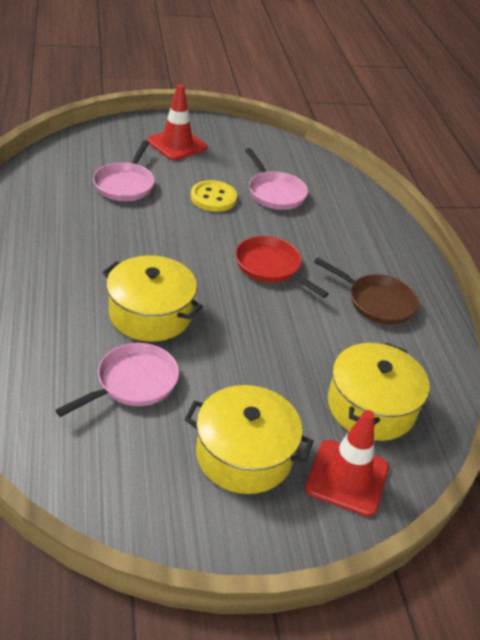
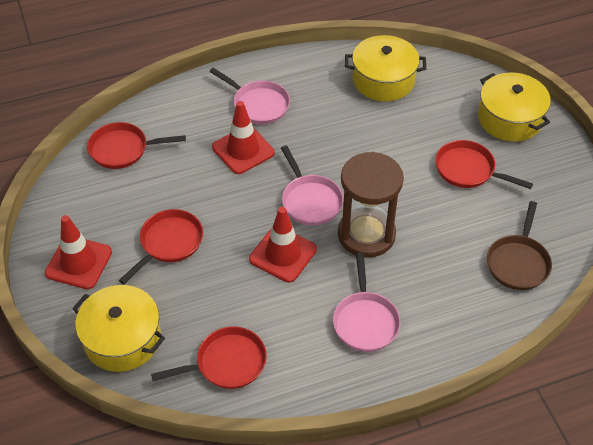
brown hourglass: none = 0 -> [338,152,404,258] = 1
red pan: [235,236,329,298] = 1 -> [87,122,186,169] [119,209,203,284] [151,326,267,389] [435,140,533,189] = 4
red traffic cone: [147,84,207,160] [305,410,389,517] = 2 -> [45,215,112,289] [212,101,275,174] [249,207,317,283] = 3
yellow button: [191,180,237,212] = 1 -> none = 0

